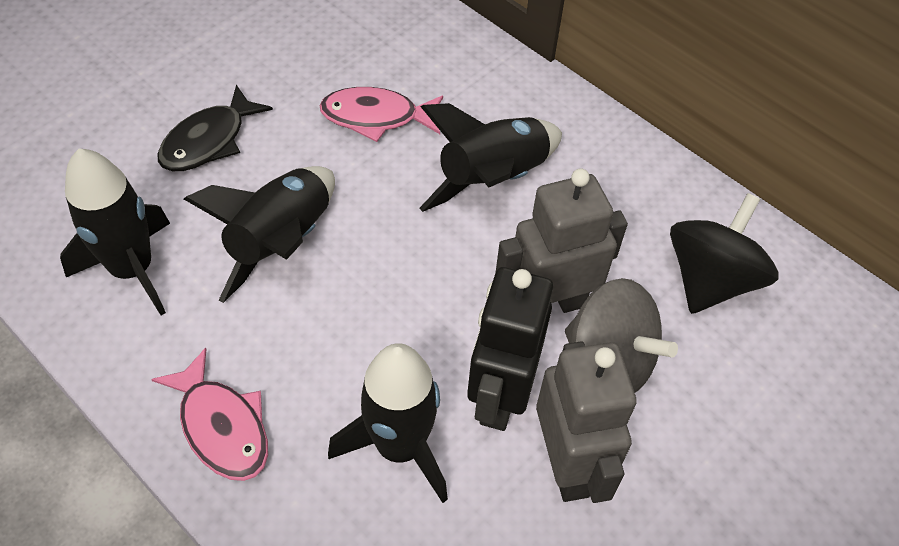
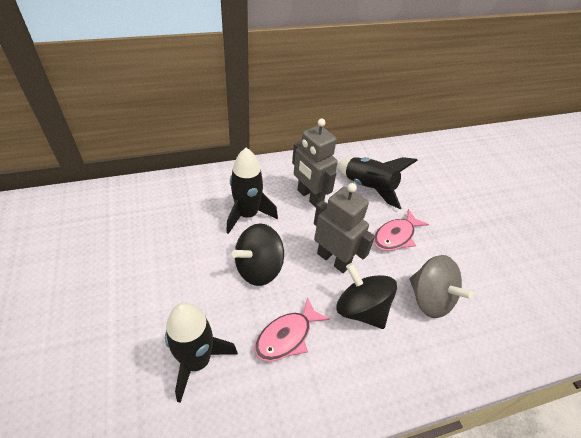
black fish: [158,85,273,171] = 1 -> none = 0
black robot: [467,267,553,431] = 1 -> none = 0
black rocket: [60,148,170,315] [184,166,335,303] [328,343,448,503] [420,103,562,212] = 4 -> [165,303,238,403] [226,147,278,234] [337,157,418,209] = 3
black spinning top: [670,193,778,314] = 1 -> [232,223,284,286] [336,263,397,329] = 2

